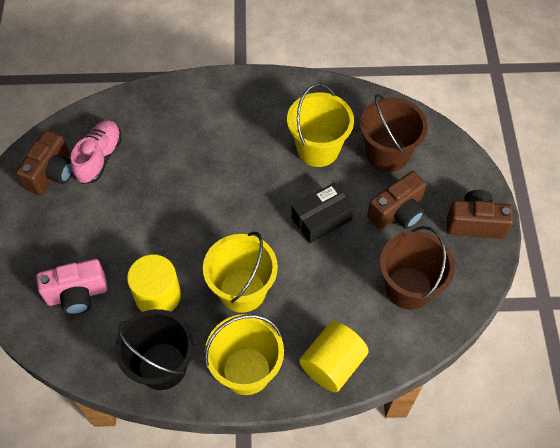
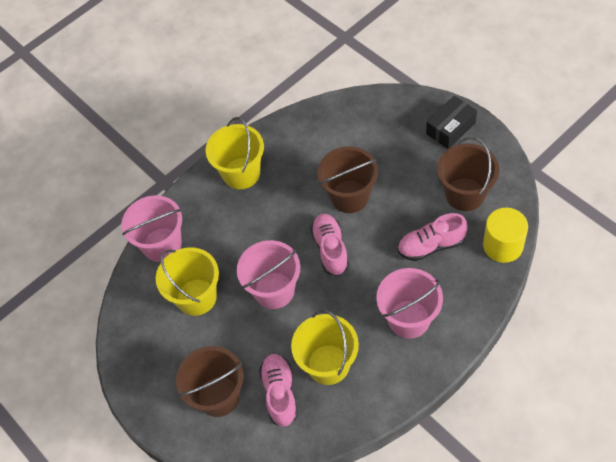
black bucket: [115,309,194,390] = 1 -> none = 0
brown bucket: [360,94,428,172] [380,226,455,310] = 2 -> [176,346,244,417] [317,146,378,213] [437,137,499,211] = 3
brown camera: [16,130,73,195] [367,171,427,230] [447,190,514,239] = 3 -> none = 0
pink bucket: none = 0 -> [121,195,182,262] [237,240,300,309] [376,268,443,339] = 3
pink camera: [36,259,108,315] = 1 -> none = 0
pink shoe: [71,120,122,184] = 1 -> [259,354,298,427] [310,214,349,276] [398,213,468,261] = 3
yellow cylinder: [127,254,181,312] [299,321,369,392] = 2 -> [483,208,528,263] = 1

